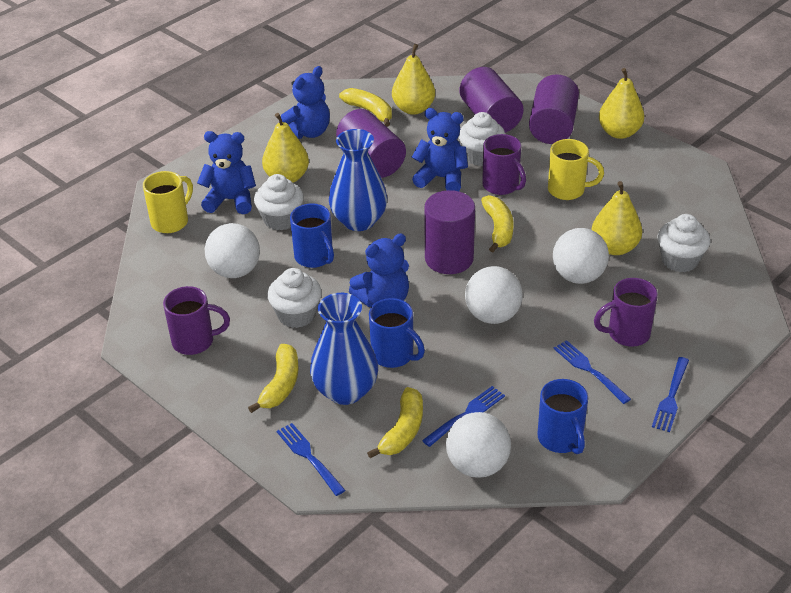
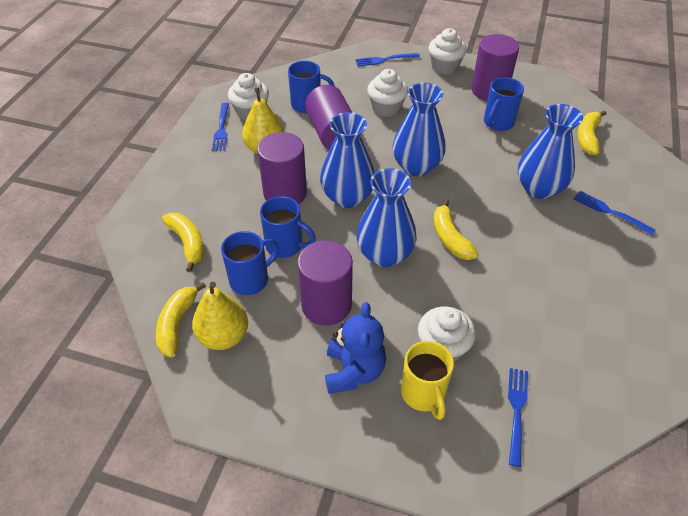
blue mug: [290,203,334,268] [369,298,425,368] [537,379,588,454] = 3 -> [221,231,279,295] [260,196,316,258] [288,61,335,113] [484,77,524,131] = 4
blue teddy bear: [197,131,256,214] [280,66,330,139] [349,233,409,307] [412,108,468,191] = 4 -> [325,302,386,394] = 1
blue vase: [310,293,378,405] [329,129,388,231] = 2 -> [320,112,375,208] [356,168,417,267] [392,83,446,176] [518,104,583,199] = 4
purple mug: [163,286,230,355] [482,134,526,195] [594,278,658,346] = 3 -> none = 0
white ball: [205,223,260,278] [446,412,511,478] [465,266,523,324] [553,228,609,284] = 4 -> none = 0
yellow mug: [143,171,193,233] [548,139,604,200] = 2 -> [401,341,454,420] = 1
yellow pear: [262,113,309,183] [392,44,435,115] [591,181,642,255] [599,68,644,139] = 4 -> [192,282,248,350] [242,87,285,154] = 2

